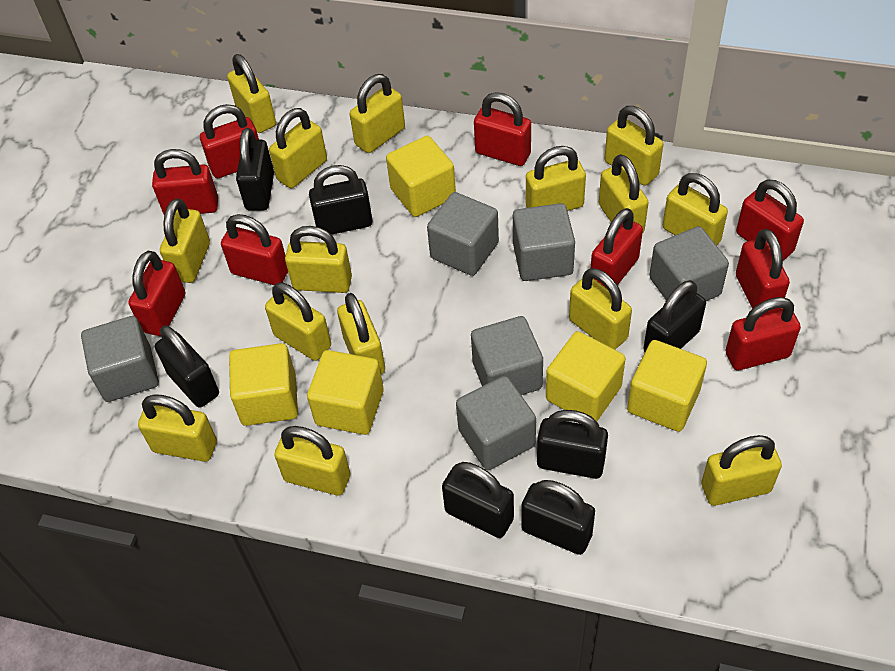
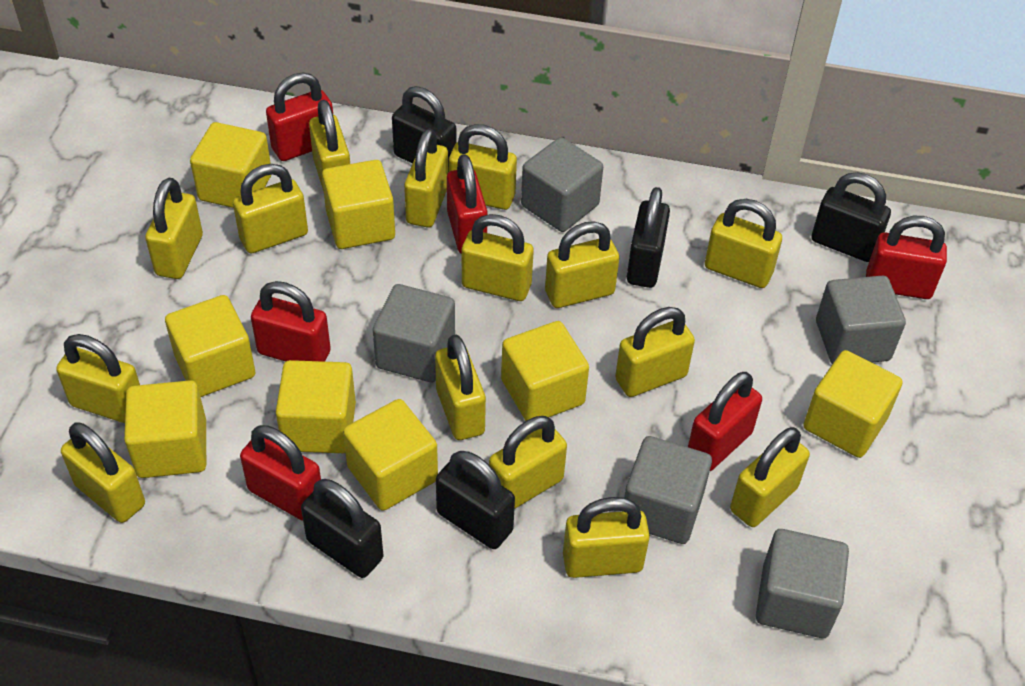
black padlock: [155,325,219,408] [236,128,274,211] [309,165,373,235] [442,462,514,538] [521,480,595,555] [537,410,608,479] [643,280,706,352] = 7 -> [301,479,383,578] [392,86,457,172] [436,451,515,549] [627,187,670,288] [812,172,891,262] = 5
grey cube: [81,316,159,402] [427,192,499,276] [456,376,536,470] [471,316,543,395] [513,203,575,281] [649,226,729,301] = 6 -> [373,284,455,382] [521,137,603,232] [624,436,712,544] [756,529,849,638] [816,276,906,364] = 5
red padlock: [128,251,185,336] [152,149,218,215] [200,104,259,178] [221,214,288,285] [474,92,531,166] [591,208,643,287] [725,297,801,370] [736,179,804,261] [736,229,790,312] = 9 -> [240,425,321,521] [251,281,331,362] [266,73,333,161] [447,154,488,254] [688,372,762,471] [866,216,947,299] = 6
yellow cube: [229,343,298,426] [307,350,384,435] [386,136,456,217] [546,331,626,421] [627,340,707,432] = 5 -> [124,380,206,478] [165,295,255,397] [190,122,271,208] [276,360,356,453] [322,160,395,249] [343,399,438,511] [501,321,589,421] [803,350,903,458] = 8

